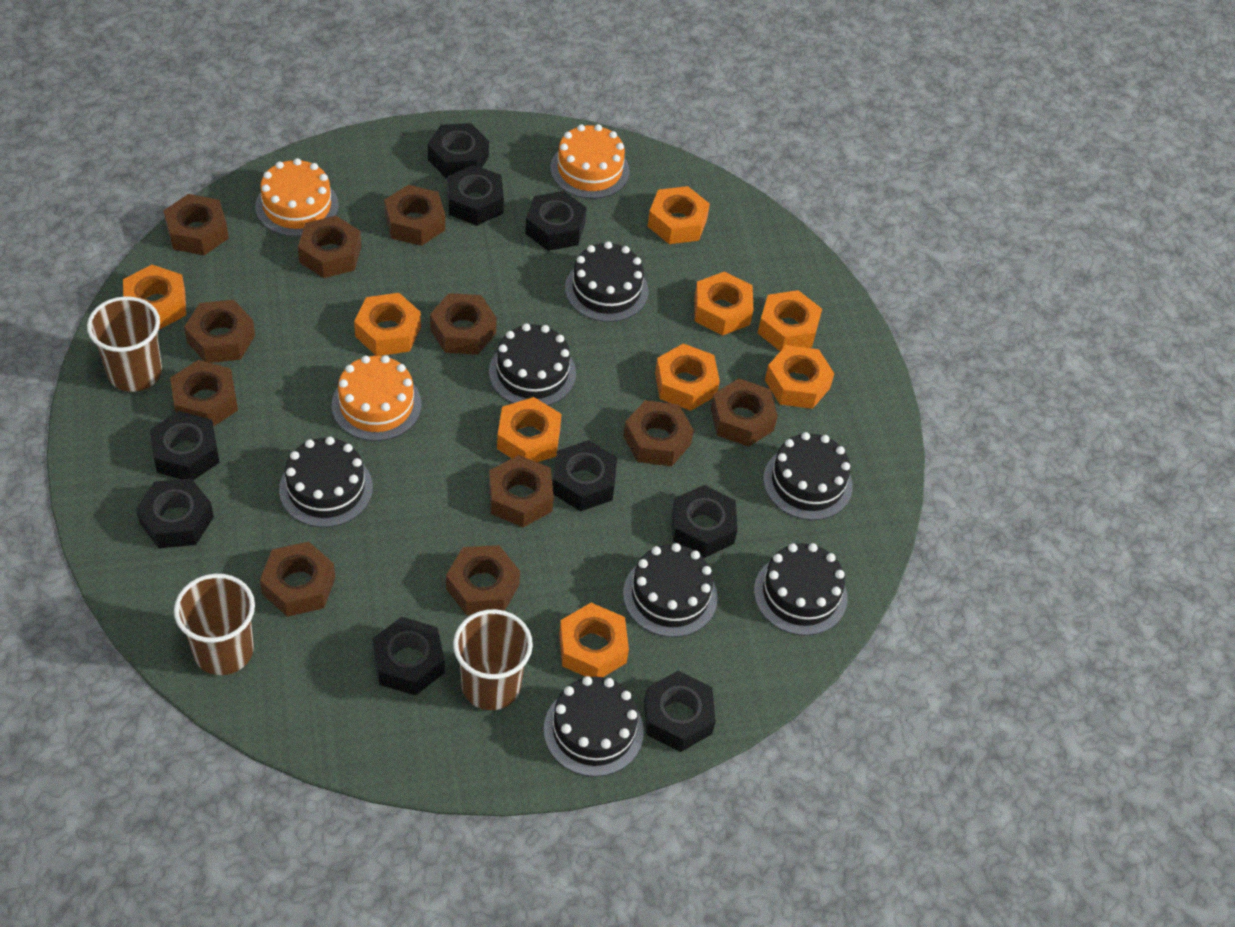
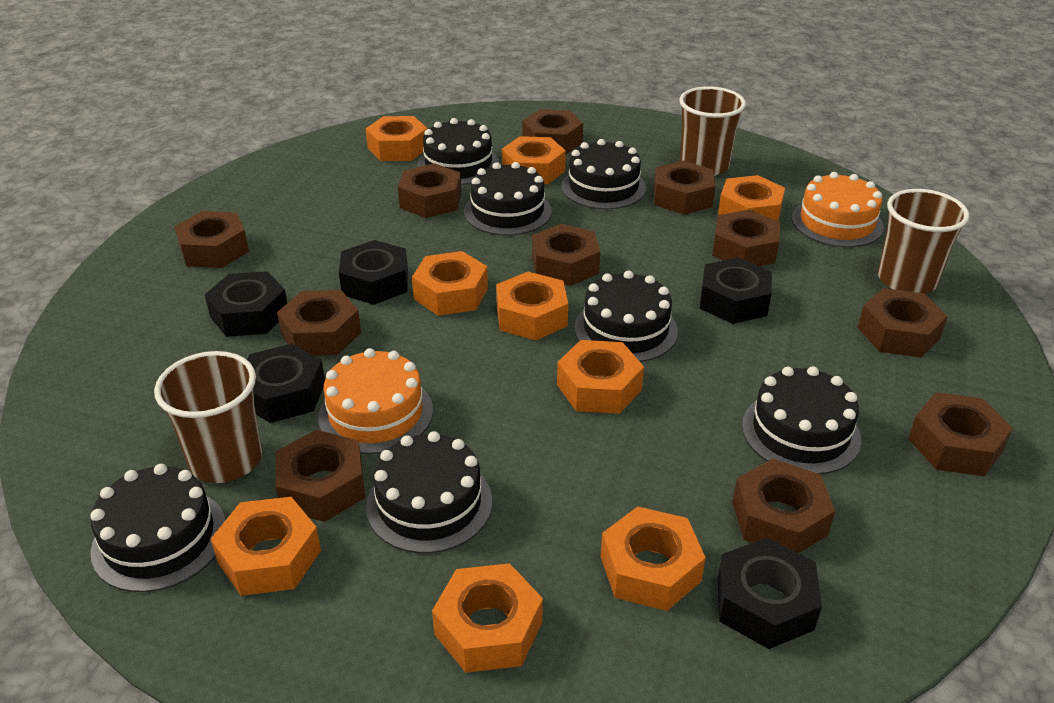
black nut: [136,478,214,548] [150,411,220,480] [372,617,445,696] [428,123,489,178] [447,165,504,226] [525,191,587,251] [553,440,617,511] [644,671,716,752] [672,485,738,558] = 9 -> [205,271,287,337] [247,344,325,423] [339,240,408,305] [700,257,772,324] [717,538,822,649] = 5
orange cake: [255,158,339,237] [332,355,422,441] [550,124,630,199] = 3 -> [318,348,433,454] [792,172,884,247] = 2

